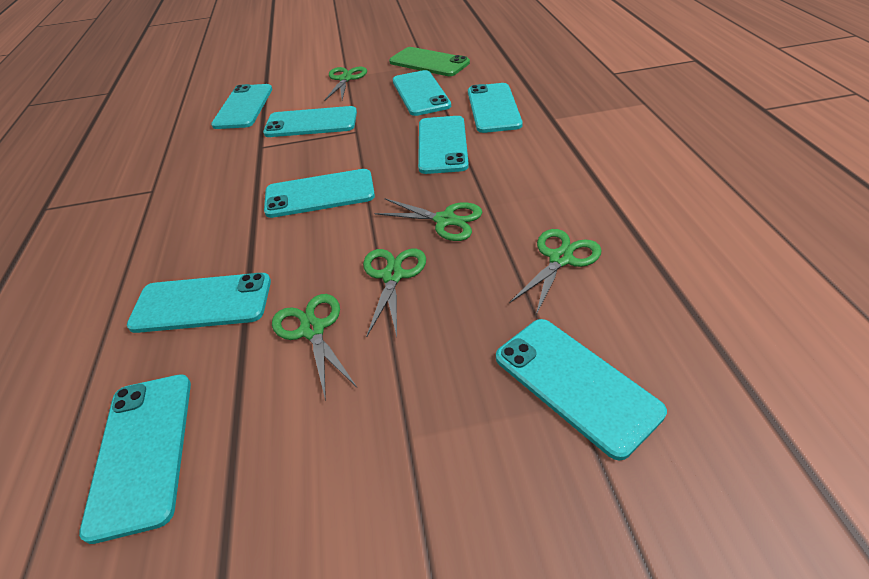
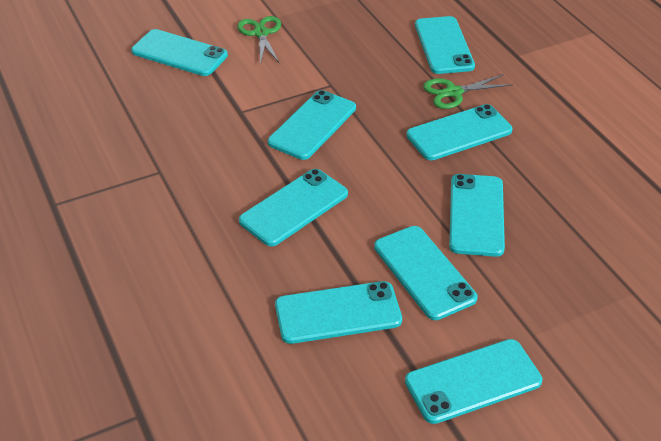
green phone: [389,47,470,76] = 1 -> none = 0
green scissors: [272,294,357,401] [324,67,367,101] [363,249,426,337] [374,198,483,241] [509,229,602,315] = 5 -> [237,16,281,65] [423,74,513,109] = 2

